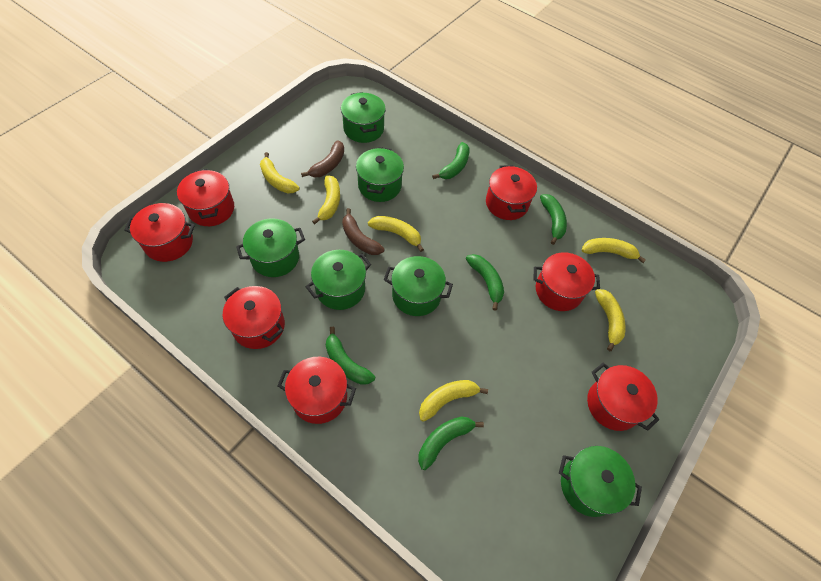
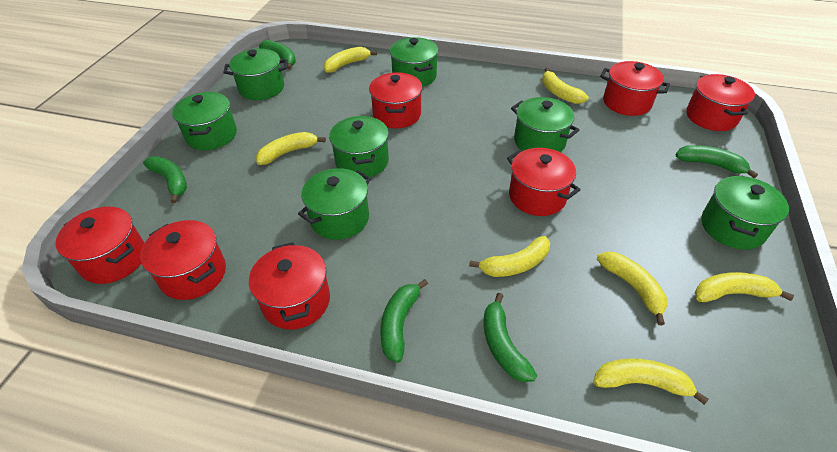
brown banana: [301,140,344,177] [342,208,385,255] = 2 -> none = 0
green pot: [236,218,305,277] [306,250,371,310] [341,92,386,143] [356,147,404,202] [384,256,453,316] [559,446,642,517] = 6 -> [172,92,237,150] [223,48,288,100] [298,168,371,240] [329,116,389,177] [390,37,439,87] [511,97,579,152] [702,176,789,249] = 7
yellow banana: [260,152,300,193] [312,175,340,224] [368,216,424,252] [419,380,488,422] [582,238,646,263] [595,289,626,351] = 6 -> [256,132,326,165] [323,47,377,73] [469,236,550,277] [542,68,589,104] [593,358,709,405] [597,252,667,326] [694,272,794,302] = 7

